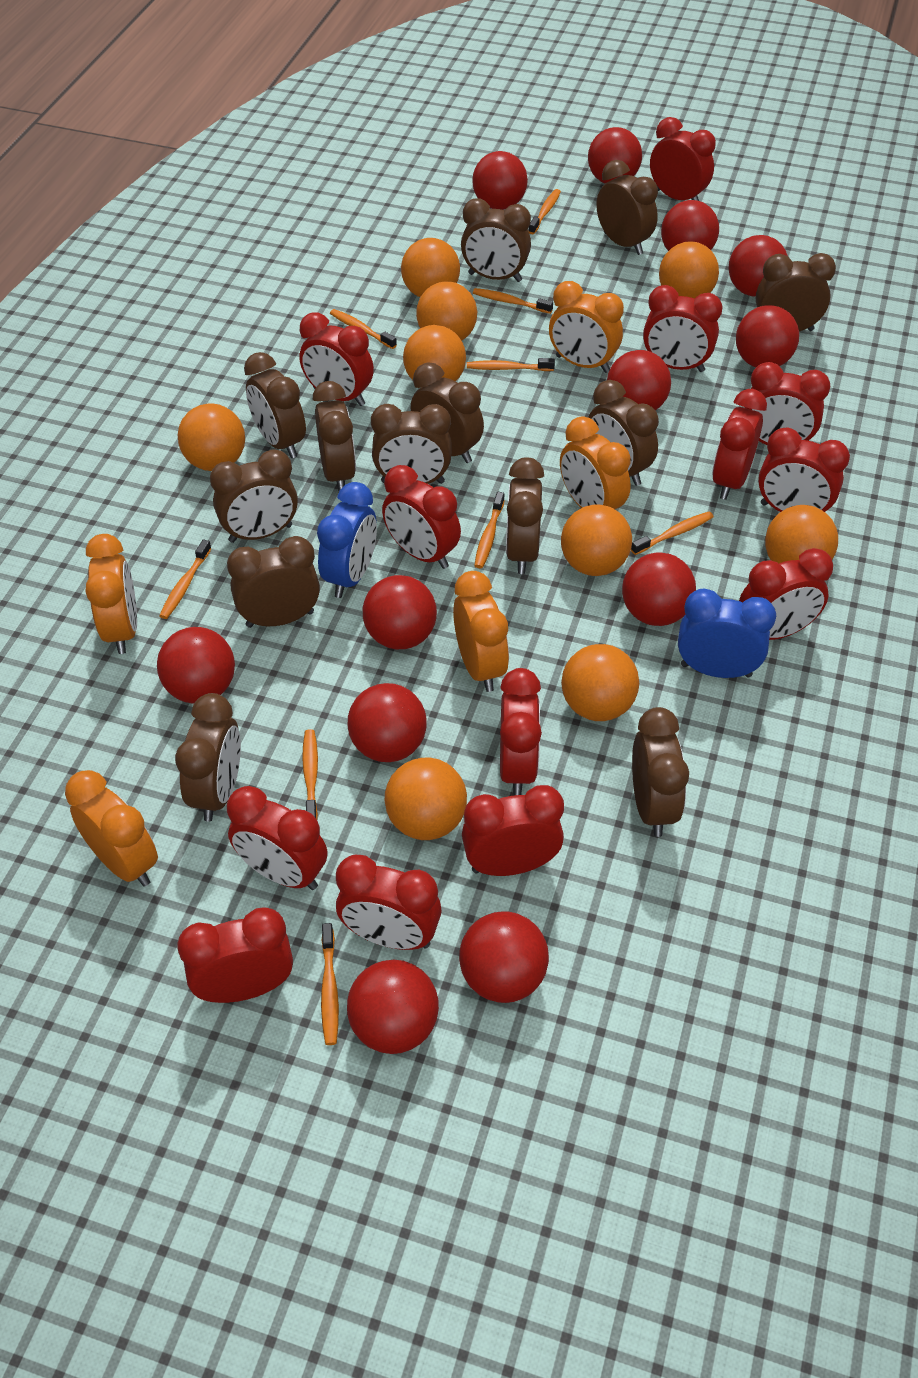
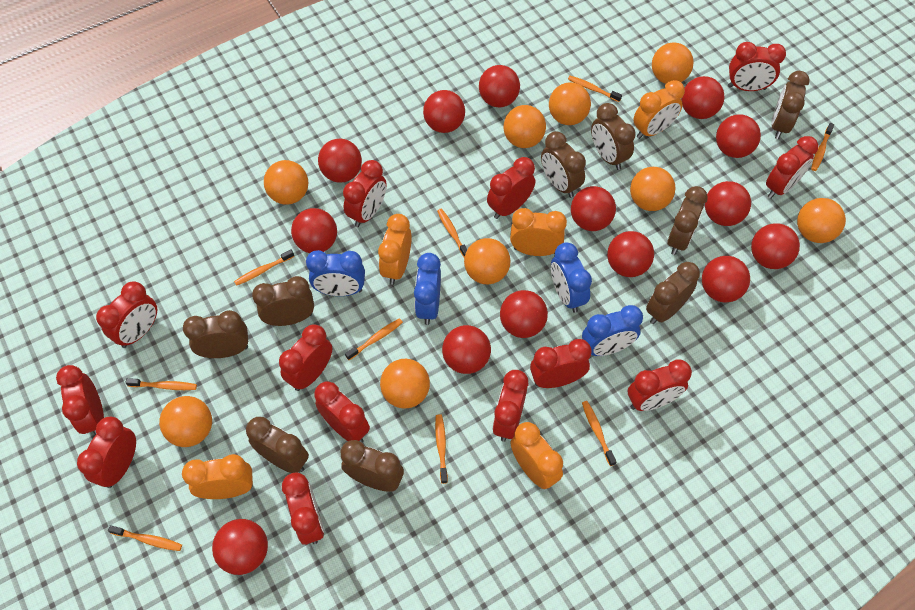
blue clock: [317,482,377,598] [678,589,776,678] = 2 -> [306,250,365,296] [414,253,441,325] [551,242,592,313] [582,305,643,356] = 4
brown clock: [175,693,241,822] [210,449,298,543] [227,536,320,628] [244,352,306,458] [313,381,356,491] [371,404,452,484] [411,362,484,463] [461,198,531,282] [506,457,544,574] [588,380,659,486] [596,160,658,255] [632,707,689,837] [756,253,836,331] = 13 -> [183,310,248,358] [246,417,309,473] [252,276,314,326] [341,440,404,492] [541,131,586,198] [591,103,636,170] [646,262,700,324] [667,186,708,255] [771,71,810,139] = 9
red ball: [157,627,235,704] [347,960,439,1054] [348,683,427,762] [363,575,437,649] [459,911,549,1003] [472,151,528,210] [588,127,642,184] [607,350,671,410] [622,553,696,626] [661,200,719,251] [729,235,788,297] [736,305,799,368] = 12 -> [212,519,268,575] [291,208,337,253] [318,139,362,183] [423,90,465,133] [442,325,491,374] [479,65,520,107] [500,290,548,338] [571,186,616,231] [607,231,654,277] [681,76,725,119] [702,256,750,302] [705,181,751,226] [716,114,761,158] [751,223,800,269] = 14

